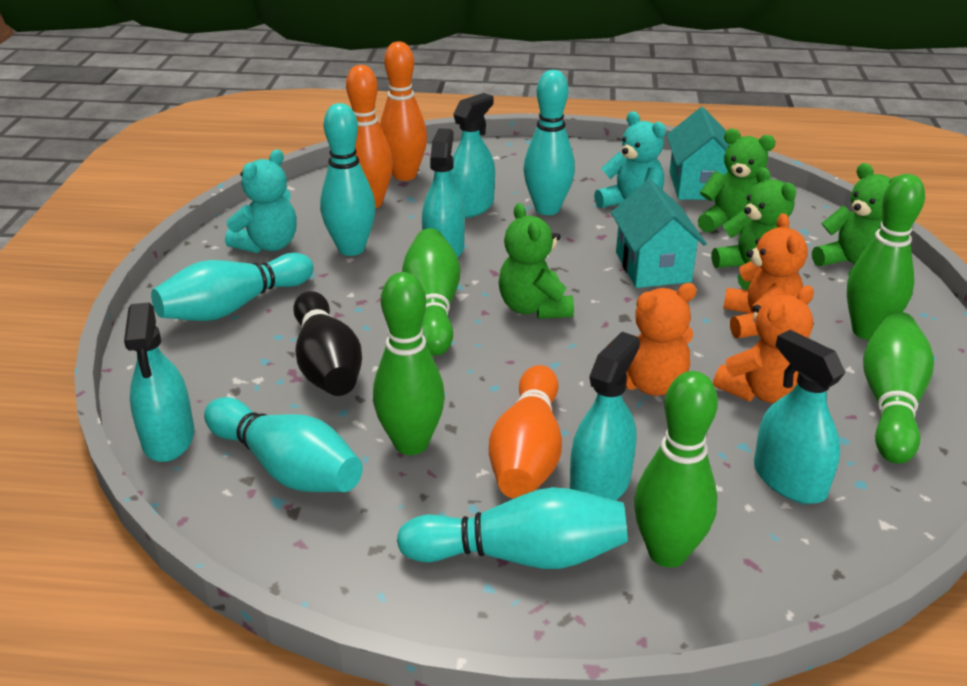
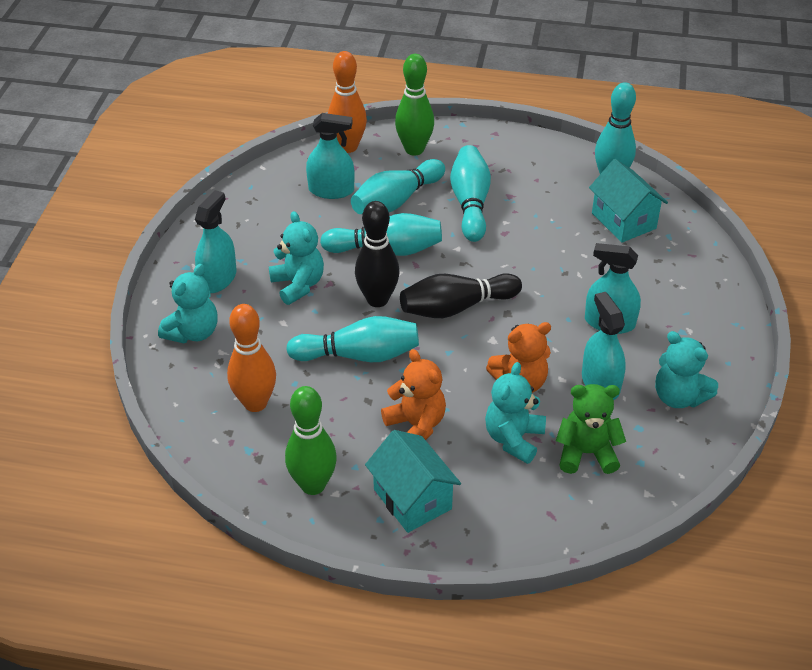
black bowling pin: [293,291,362,396] = 1 -> [355,201,400,307] [400,273,522,318] = 2
green bowling pin: [373,272,445,455] [402,228,460,356] [634,371,718,568] [847,174,925,340] [863,312,934,464] = 5 -> [285,386,337,495] [395,54,434,156] = 2
green teddy bear: [499,203,574,319] [698,129,776,233] [712,167,796,290] [812,163,897,276] = 4 -> [556,384,626,474] = 1
orange bowling pin: [346,65,393,208] [380,42,427,181] [489,365,562,499] = 3 -> [227,304,276,412] [328,51,367,153] = 2
orange teddy bear: [609,283,697,396] [713,286,814,403] [723,213,808,338] = 3 -> [381,349,446,440] [486,322,551,393] = 2
turquoise spray bottle: [124,303,194,462] [422,128,465,258] [450,93,495,218] [570,332,640,500] [754,330,846,504] = 5 -> [195,190,237,293] [306,113,355,199] [582,292,626,400] [585,243,641,334] = 4
turquoise teddy bear: [225,149,297,253] [594,111,666,208] = 2 -> [158,264,218,343] [269,211,324,305] [485,362,546,464] [655,331,718,408] = 4

